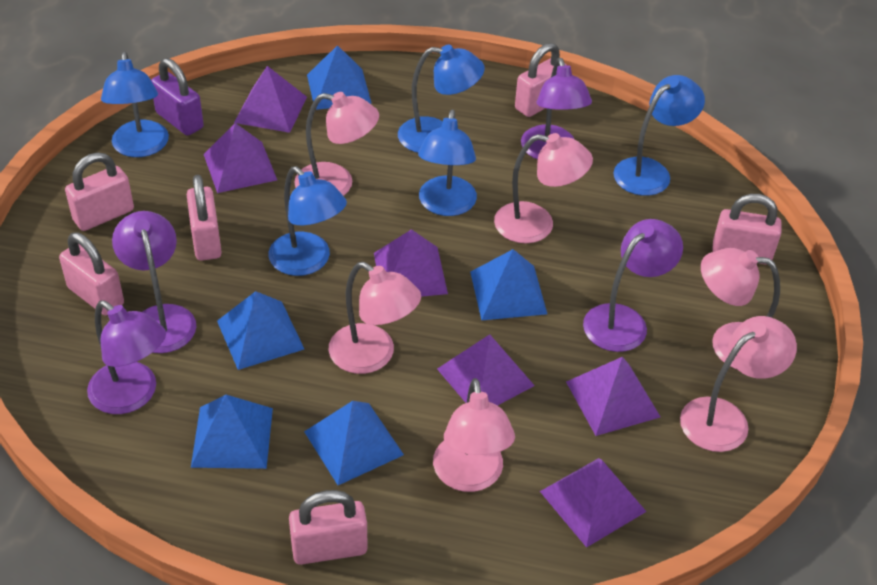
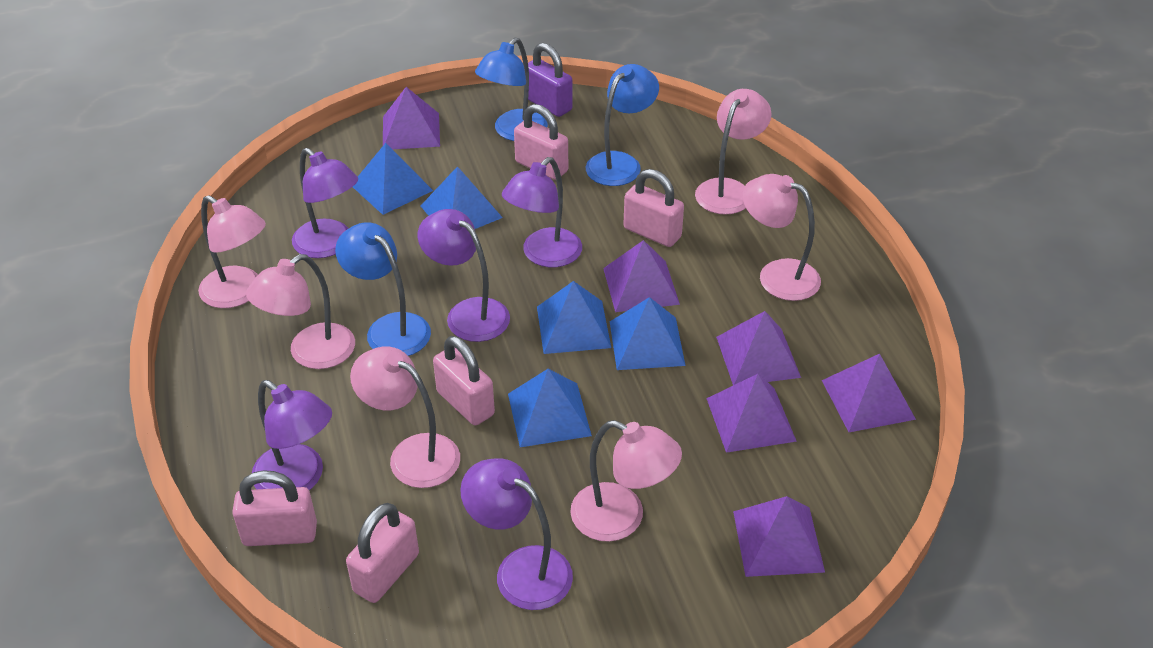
blue lamp: [101,52,169,157] [269,166,347,276] [398,45,485,153] [418,109,477,216] [613,75,705,196] = 5 -> [335,223,431,356] [475,38,548,141] [586,64,659,186] = 3
pink padlock: [59,232,124,316] [65,152,134,231] [187,175,222,261] [289,490,368,565] [515,43,566,117] [712,194,782,265] = 6 -> [232,470,317,546] [346,503,419,603] [433,336,495,426] [514,104,568,180] [624,169,684,247] = 5
purple lamp: [87,301,166,414] [112,211,196,353] [521,58,592,159] [583,219,683,352] = 4 -> [252,380,332,490] [292,148,358,258] [417,209,510,342] [460,458,573,610] [502,157,582,267] = 5

